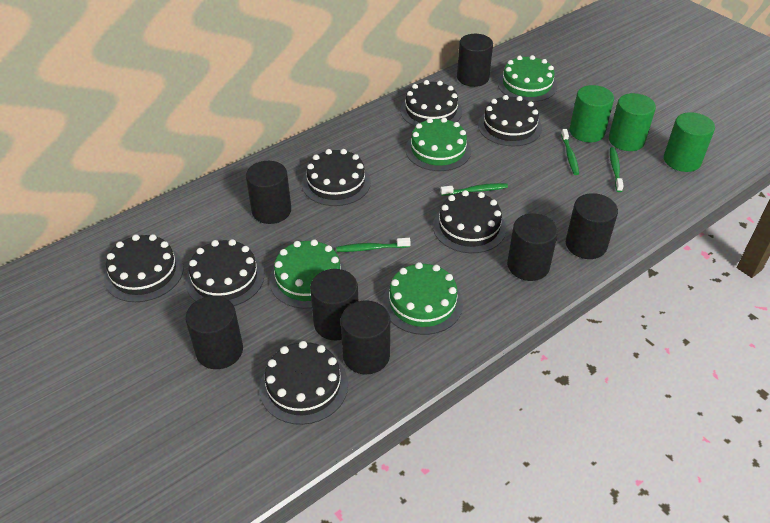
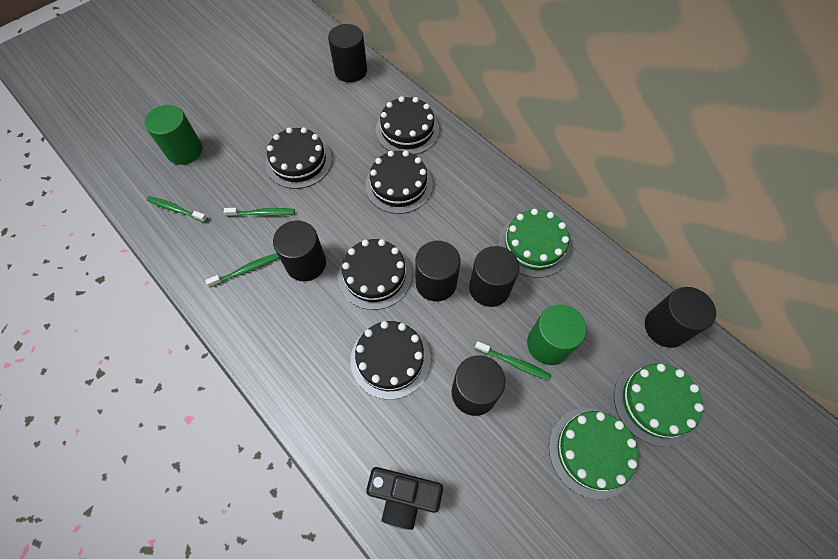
black cake: [104,234,184,302] [185,239,264,306] [260,341,348,425] [302,149,371,206] [400,80,462,127] [433,190,506,253] [478,95,542,146] = 7 -> [266,127,332,189] [338,239,412,310] [351,321,431,400] [365,150,433,214] [376,96,439,155] = 5
black camera: none = 0 -> [366,467,443,530] = 1
black cylinder: [185,296,243,369] [246,161,291,224] [310,269,358,340] [341,300,390,374] [457,34,493,87] [507,214,558,281] [566,193,618,259] = 7 -> [273,220,326,281] [328,24,367,82] [415,241,461,301] [452,355,506,416] [469,246,519,307] [645,287,716,348] = 6
green cake: [269,239,346,309] [383,262,463,335] [406,117,471,171] [497,55,557,102] = 4 -> [498,209,571,278] [549,408,638,499] [614,362,704,447] = 3
green cylinder: [569,85,614,142] [609,93,656,151] [664,112,715,172] = 3 -> [145,105,202,165] [527,304,587,365] = 2

